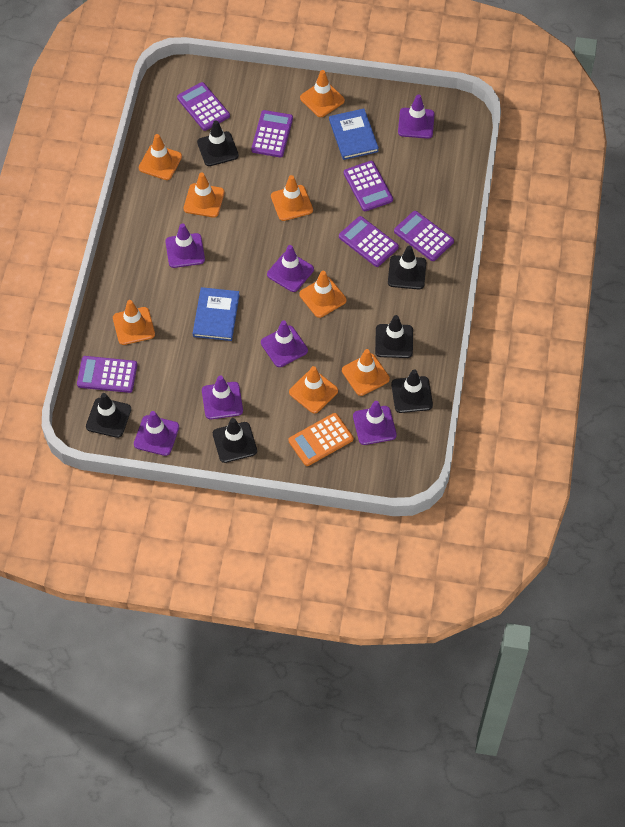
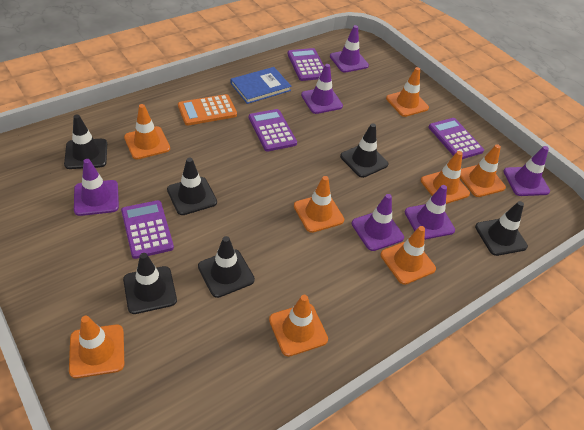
blue book: [193,287,240,341] [329,109,379,160] = 2 -> [231,67,291,104] = 1
purple calculator: [77,356,137,393] [177,82,230,131] [251,110,293,157] [339,216,399,267] [344,161,393,211] [394,211,454,261] = 6 -> [121,200,174,259] [249,109,297,152] [287,48,324,81] [429,118,484,159] = 4
purple traffic cone: [134,411,179,456] [165,223,205,268] [202,375,243,419] [261,320,308,367] [267,245,314,292] [353,401,397,445] [398,94,434,139] = 7 -> [74,159,119,216] [301,64,343,114] [330,25,369,73] [352,194,404,251] [405,185,455,240] [503,146,550,196] = 6

